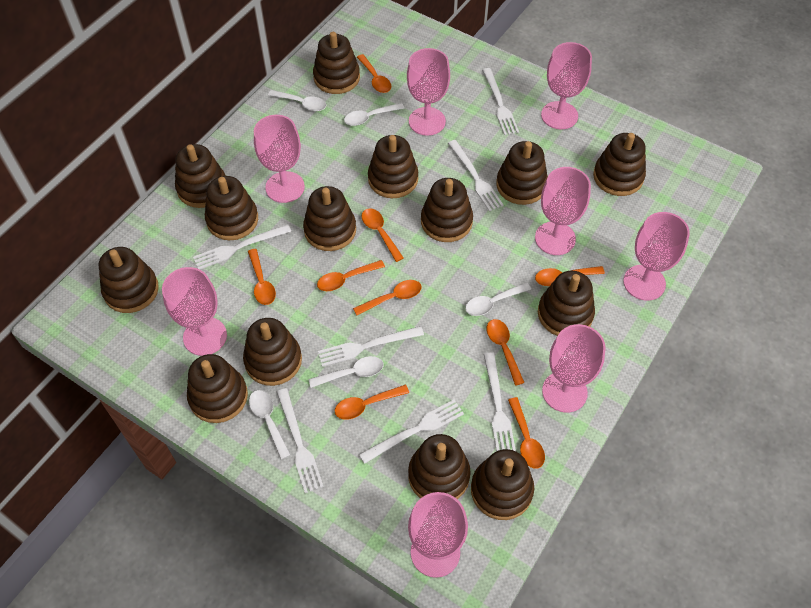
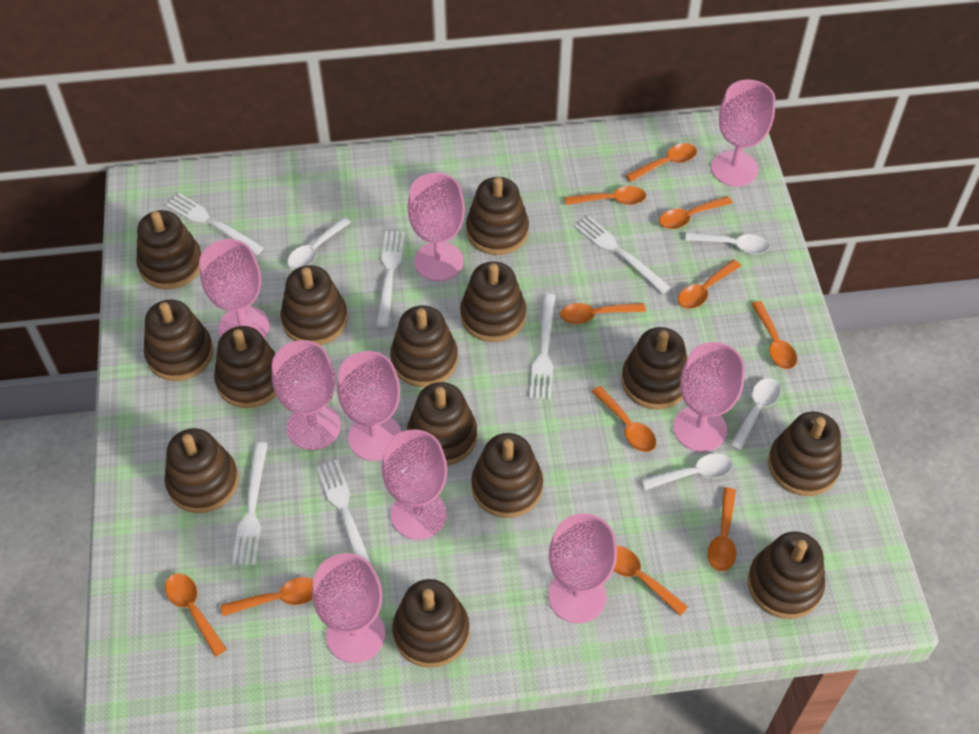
orange spoon: [248,249,276,305] [317,260,385,291] [334,384,409,420] [353,280,422,315] [357,54,391,93] [362,208,404,262] [487,319,525,386] [508,397,545,469] [535,266,605,286] = 9 -> [165,573,227,657] [221,577,313,616] [560,303,646,324] [565,186,646,205] [592,386,656,452] [614,546,688,616] [625,143,697,182] [659,196,733,229] [678,259,741,309] [708,488,736,571] [751,301,797,369] = 11
pink goblet: [162,267,227,356] [254,115,305,203] [407,48,450,136] [408,492,468,578] [535,167,591,255] [541,42,592,129] [542,324,606,413] [623,212,690,301] = 8 -> [199,239,270,338] [272,340,341,450] [312,553,385,663] [337,351,401,461] [382,429,447,540] [407,173,465,281] [548,513,617,623] [673,342,745,452] [711,80,775,187] = 9
white fork: [193,224,291,269] [277,388,323,493] [318,326,424,367] [359,399,464,464] [448,140,503,211] [482,68,519,135] [483,352,516,451] = 7 -> [166,193,264,255] [232,442,268,565] [316,460,372,565] [376,231,405,328] [529,293,555,400] [575,216,670,294] = 6
white spoon: [249,390,290,460] [268,90,326,111] [308,356,384,388] [344,103,405,126] [465,282,531,316] = 5 -> [287,217,351,269] [641,453,733,490] [685,232,770,254] [730,378,781,451] = 4

